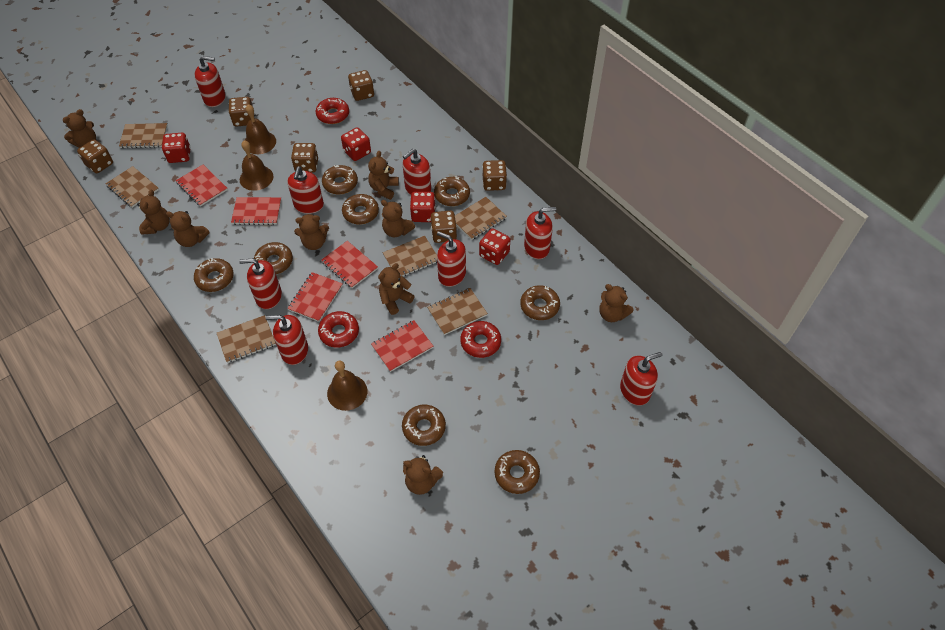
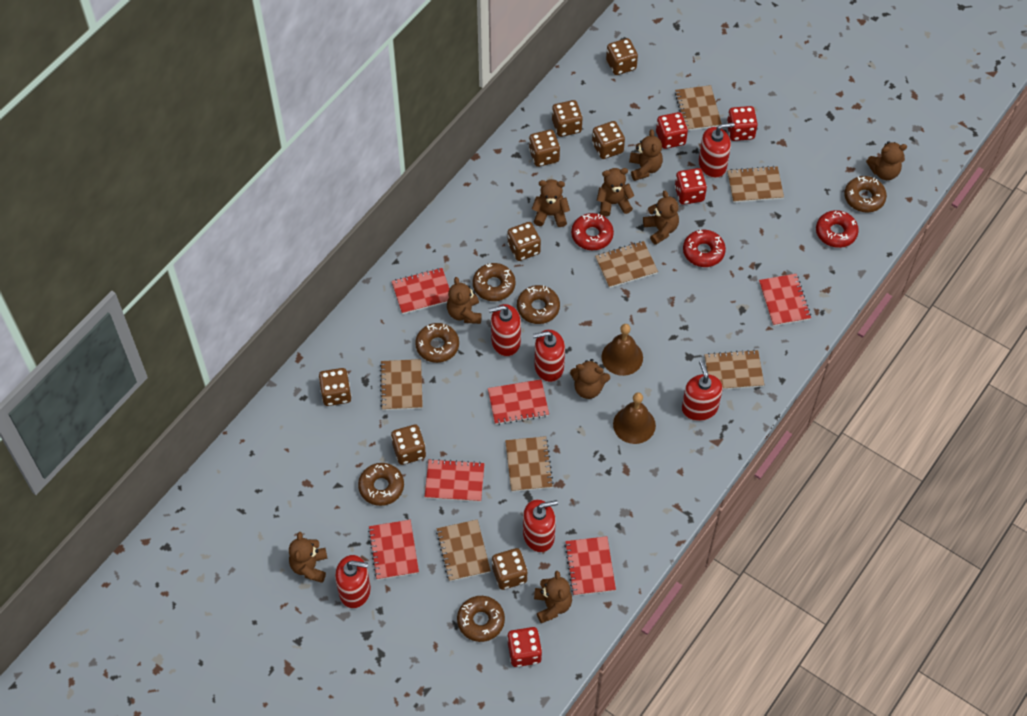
brown bell: [240,140,273,191] [245,104,276,154] [327,361,367,411] = 3 -> [601,324,643,376] [613,392,656,444] = 2
brown dice: [77,139,113,173] [229,97,253,127] [291,143,318,173] [348,70,374,101] [430,210,457,243] [482,160,507,191] = 6 -> [319,368,351,406] [391,425,426,465] [492,548,528,590] [508,222,541,261] [529,130,560,167] [552,100,583,137] [592,121,625,159] [606,38,638,75] = 8
brown donut: [194,258,234,292] [254,242,293,274] [322,165,358,194] [342,194,379,225] [402,405,446,446] [434,176,470,206] [494,450,540,494] [520,285,560,320] = 8 -> [358,463,404,506] [415,323,459,363] [457,596,505,642] [473,263,516,301] [517,285,560,324] [844,176,887,212] = 6
brown notebook: [106,166,159,208] [119,123,168,148] [217,315,276,363] [383,236,437,276] [427,288,488,335] [455,197,507,240] = 6 -> [380,359,423,410] [436,519,491,581] [505,436,553,492] [595,241,658,288] [675,85,722,131] [704,350,764,390] [727,166,784,203] = 7
red notebook: [176,165,228,206] [231,197,281,225] [287,272,343,322] [321,241,378,288] [371,320,433,372] = 5 -> [368,520,419,580] [392,268,450,314] [425,459,485,502] [488,379,549,425] [564,536,616,596] [759,274,811,326] = 6
red soap dispenser: [194,56,226,107] [239,259,282,309] [265,315,308,365] [287,166,324,214] [403,149,431,195] [437,231,466,287] [524,207,556,259] [620,352,662,405] = 8 -> [335,555,371,608] [488,304,521,356] [523,499,558,552] [533,330,565,382] [682,360,723,421] [699,122,735,178] = 6

